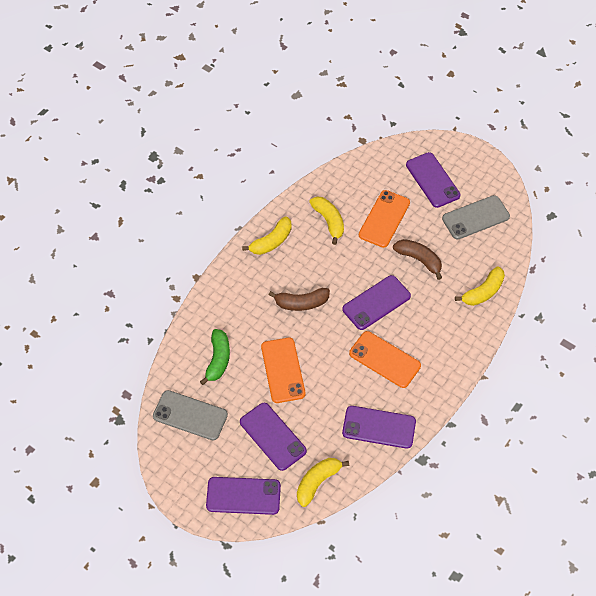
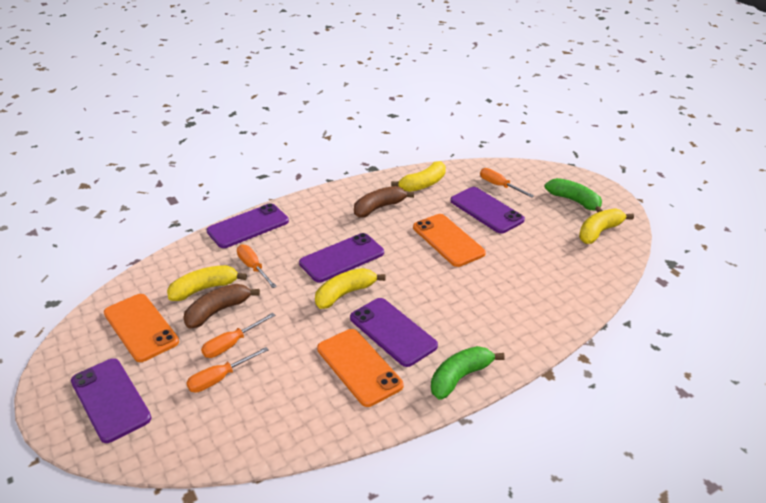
green banana: [200,329,230,385] = 1 -> [431,346,505,400] [545,178,602,213] = 2
grey phone: [153,390,228,440] [442,195,510,240] = 2 -> none = 0
orange screwdriver: none = 0 -> [186,347,269,393] [201,313,275,358] [237,245,277,288] [480,168,534,198] = 4

